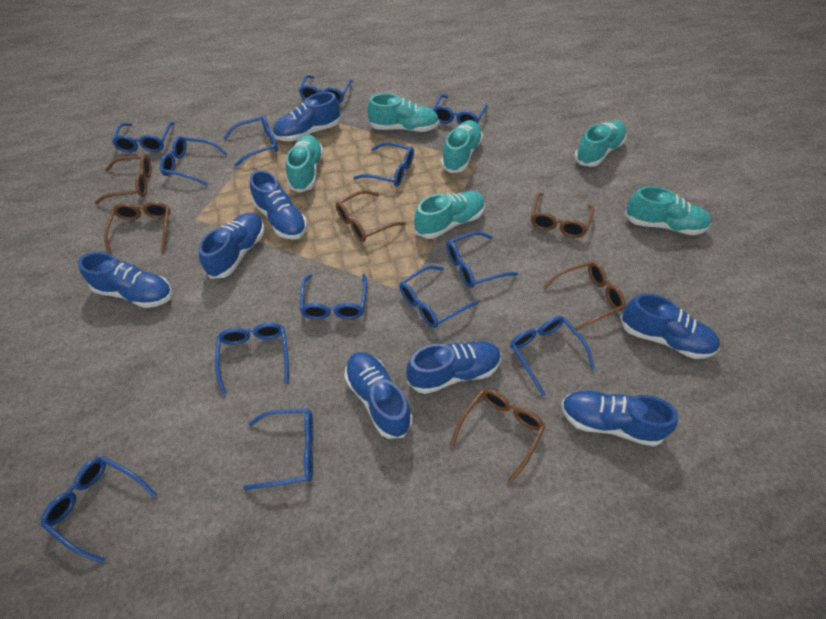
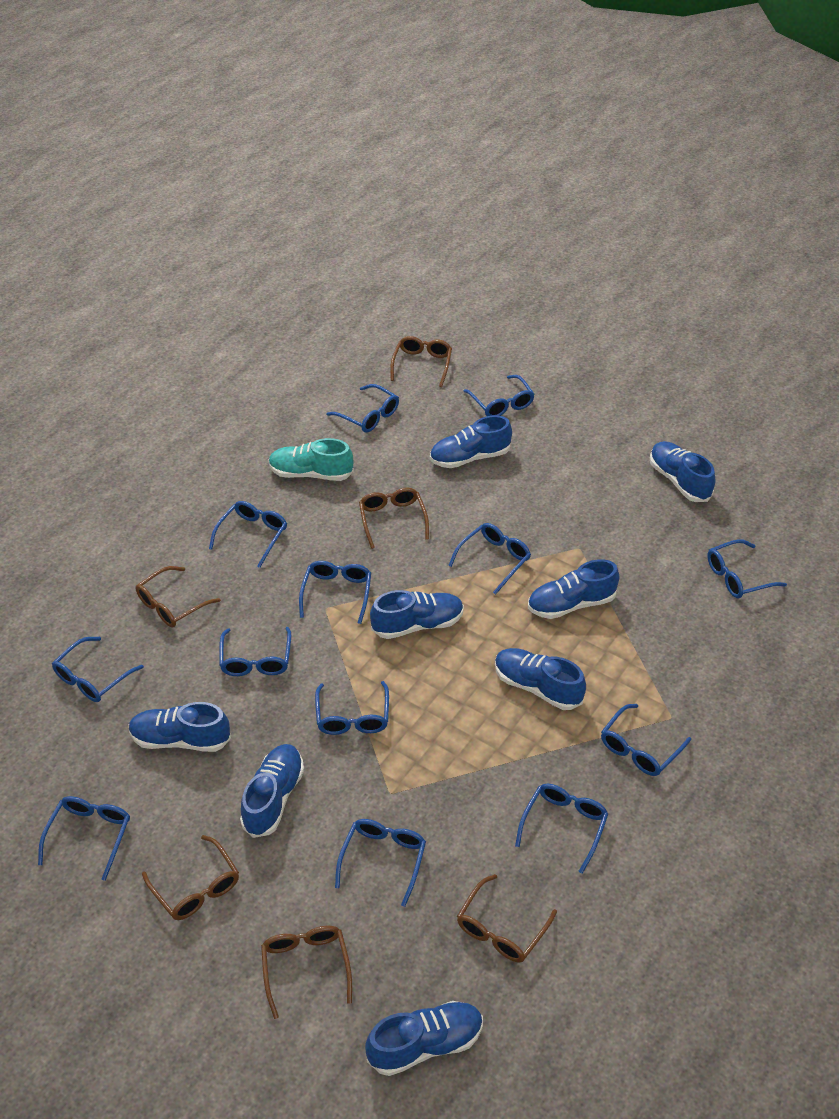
turquoise shoe: [286,135,323,193] [367,93,439,132] [414,191,485,239] [441,120,483,173] [575,120,627,167] [625,186,711,235] = 6 -> [269,438,354,481] = 1

